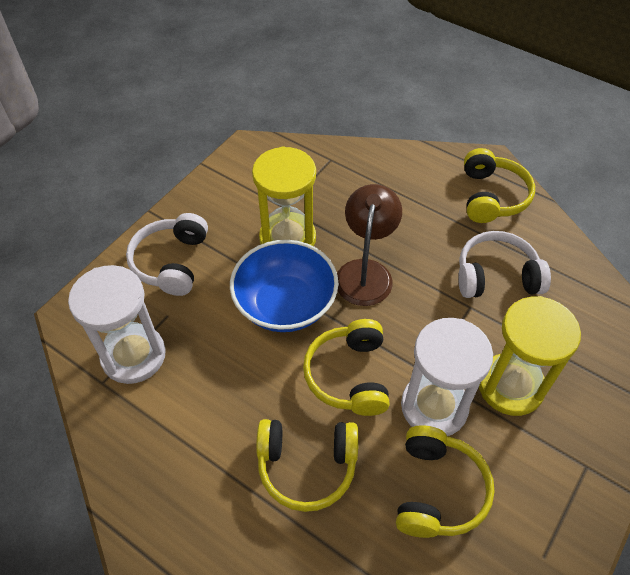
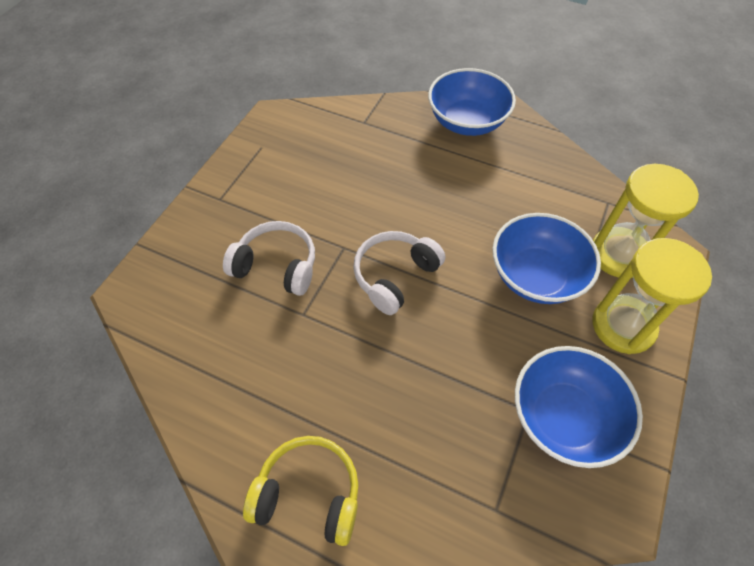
blue bowl: [230,240,339,332] = 1 -> [428,68,516,136] [493,213,601,304] [515,346,643,468] = 3
brown lamp: [337,184,402,306] = 1 -> none = 0
white hourglass: [68,265,166,384] [401,318,493,436] = 2 -> none = 0
yellow headphones: [256,419,358,512] [303,319,390,416] [396,425,495,538] [464,148,535,223] = 4 -> [243,436,359,546] = 1

